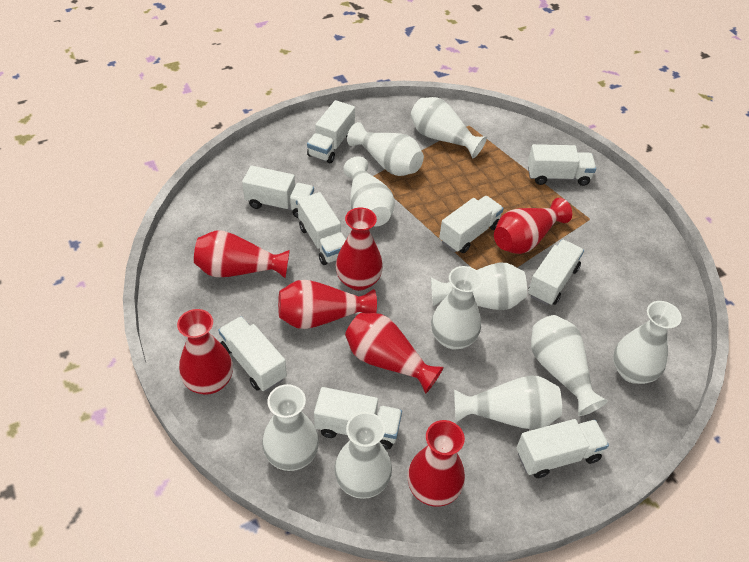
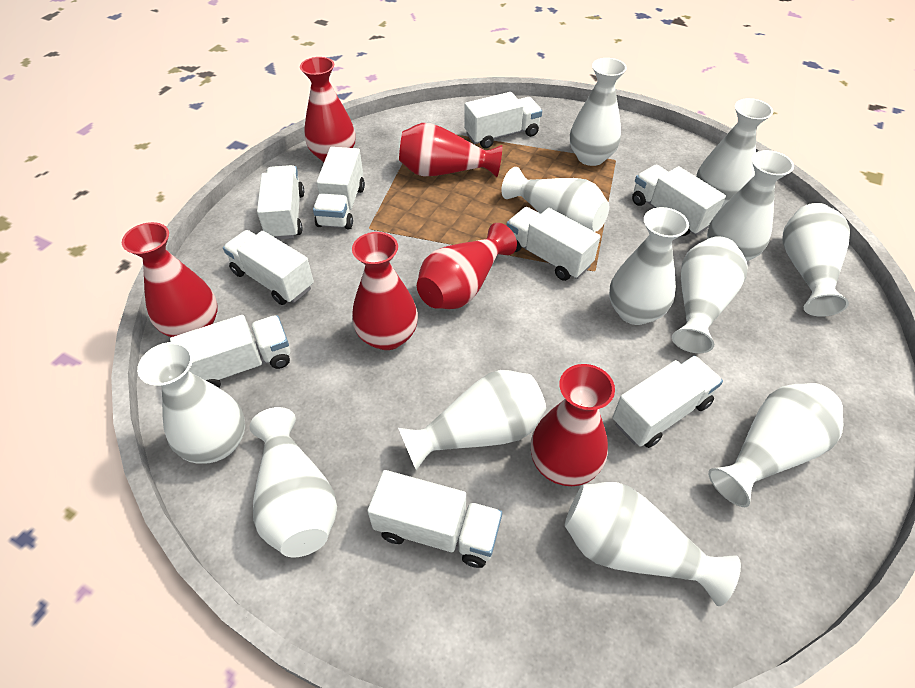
red vase: [177,309,233,395] [194,231,290,278] [278,280,377,329] [336,208,383,291] [345,313,444,394] [407,420,465,507] [494,198,572,254] = 7 -> [122,222,218,337] [300,57,355,162] [352,232,418,350] [399,123,502,177] [417,223,517,309] [531,364,615,486] = 6
white vase: [262,384,319,471] [334,412,392,499] [343,156,395,226] [347,122,424,176] [411,97,487,158] [431,262,527,310] [431,266,482,349] [454,375,562,430] [531,315,608,416] [613,301,682,384] = 10 -> [137,342,245,464] [250,407,337,557] [398,370,546,470] [501,167,609,232] [565,482,741,606] [570,58,627,166] [609,207,689,325] [672,236,747,353] [696,98,773,208] [707,150,794,261] [708,383,843,507] [782,203,850,317] = 12

